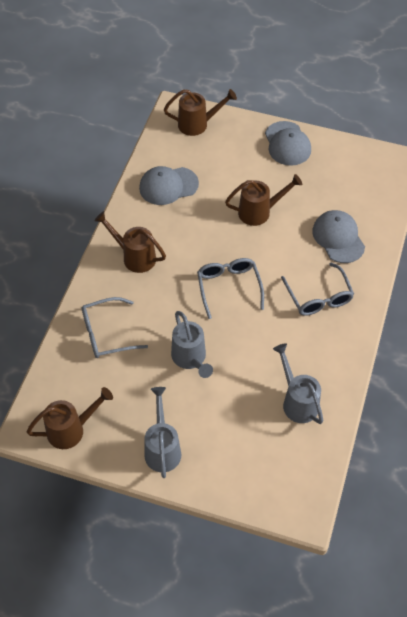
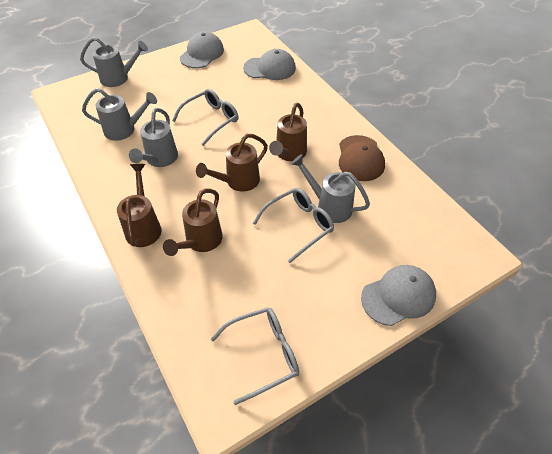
brown cap: none = 0 -> [339,135,385,181] = 1
grey watering can: [144,387,181,478] [171,311,213,378] [273,343,323,424] = 3 -> [80,37,148,87] [82,88,157,141] [129,108,178,167] [291,154,370,223] = 4

